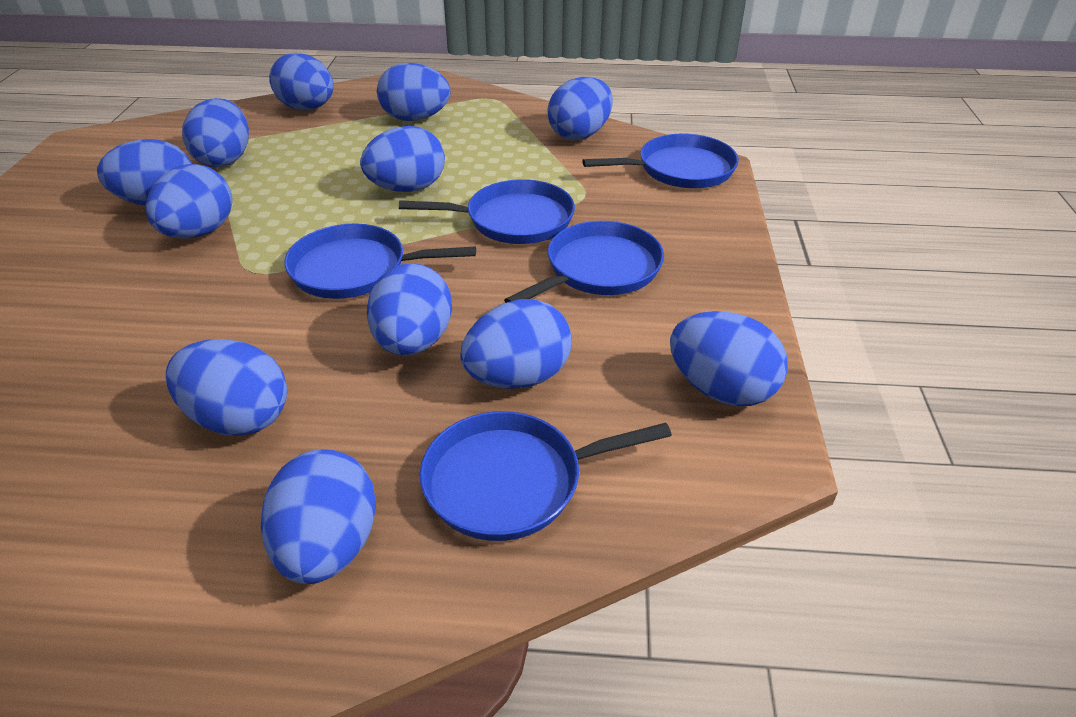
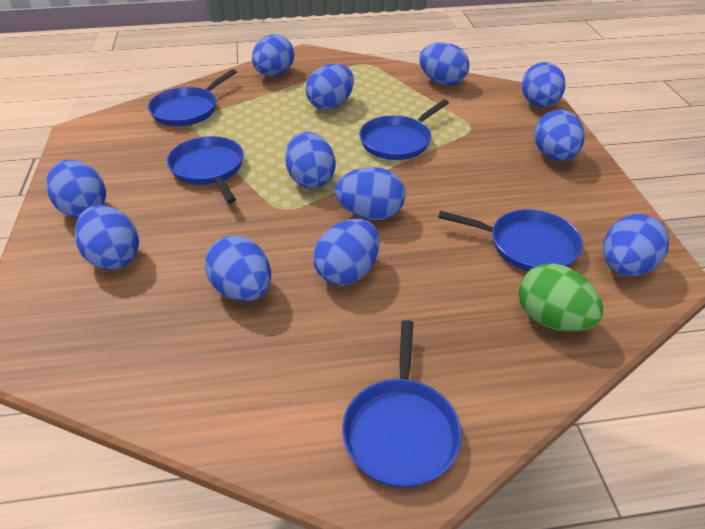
green egg: none = 0 -> [518,263,603,332] = 1

